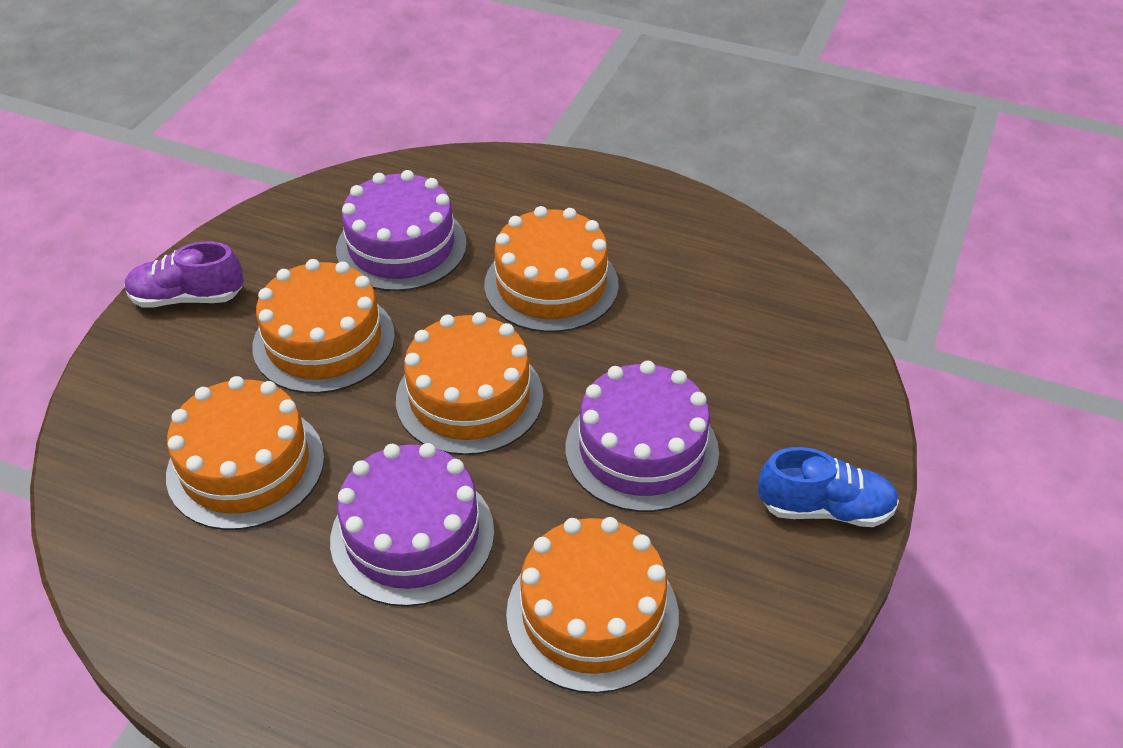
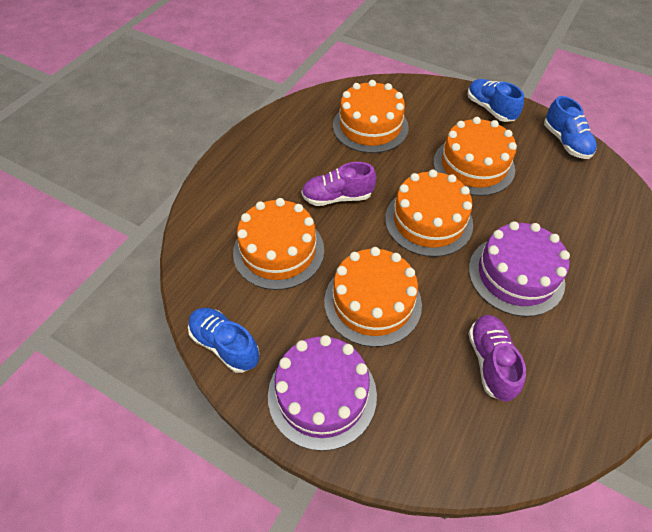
blue shoe: [758,447,899,527] = 1 -> [188,308,259,373] [467,79,524,122] [544,96,597,159] = 3
purple cake: [330,443,494,607] [336,170,467,291] [566,361,719,512] = 3 -> [268,335,377,451] [469,221,570,317] = 2
purple shoe: [125,241,244,308] = 1 -> [301,162,376,206] [468,315,526,402] = 2

